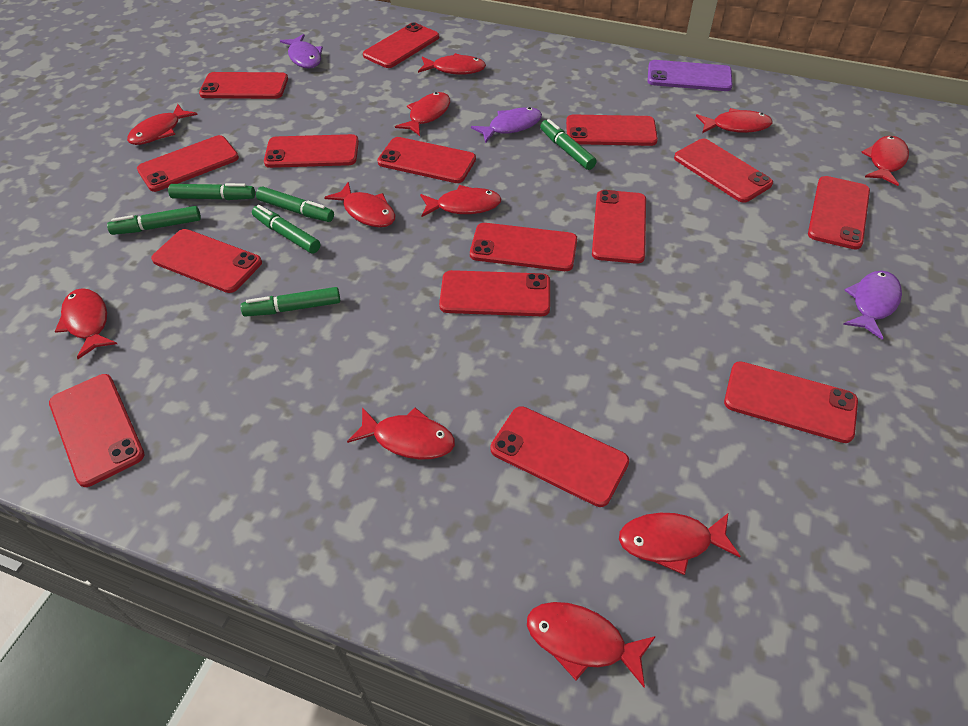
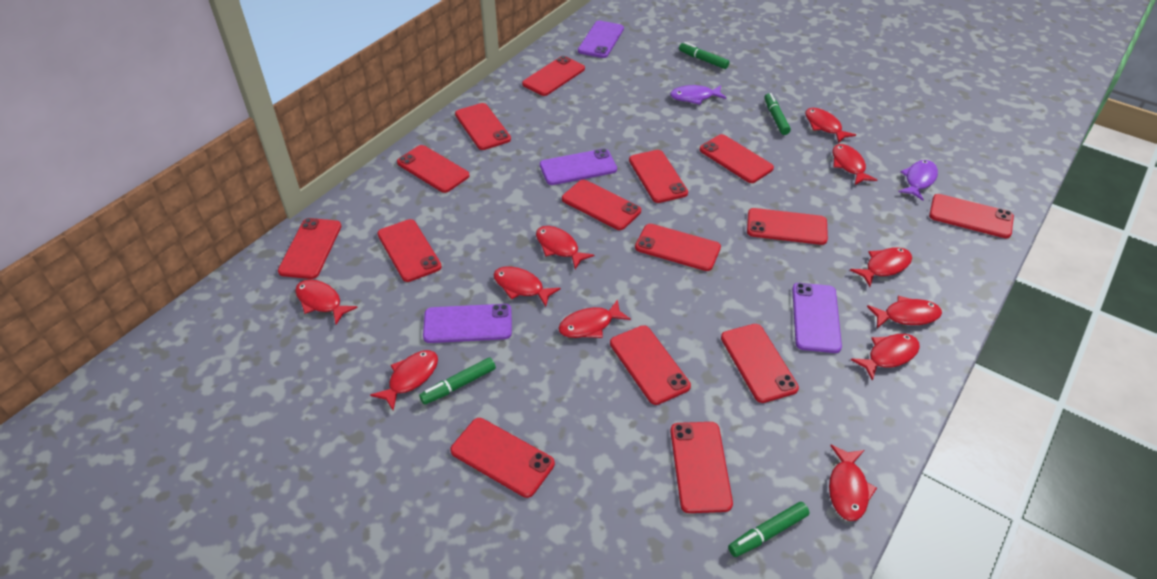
green marker: [107,206,201,235] [168,183,255,200] [241,287,340,317] [252,205,320,254] [256,187,334,222] [540,119,597,170] = 6 -> [419,357,496,405] [679,42,729,69] [728,502,809,557] [764,93,791,135] = 4
purple fish: [280,34,323,69] [471,107,542,143] [843,271,902,340] = 3 -> [670,85,726,105] [898,160,938,201] = 2
purple phone: [648,60,733,91] = 1 -> [423,304,512,343] [540,149,617,185] [578,21,624,58] [792,283,842,353] = 4

